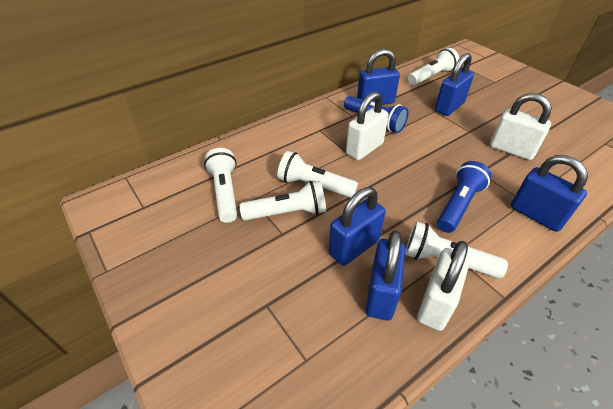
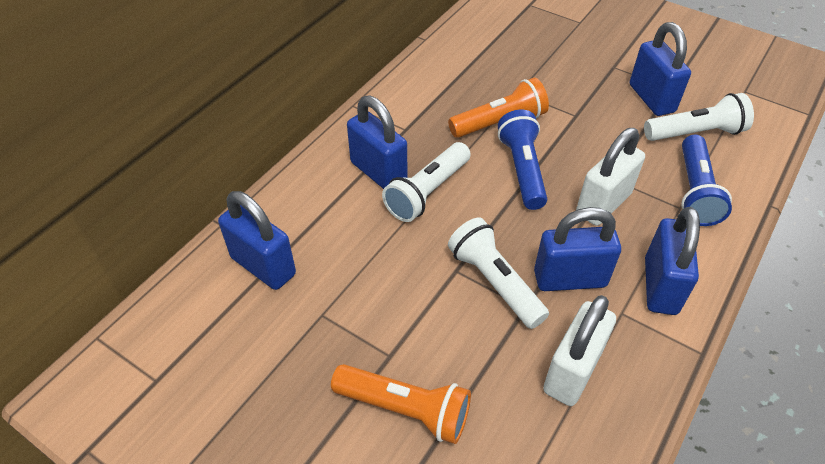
orange flashlight: none = 0 -> [331,364,471,444] [448,78,549,138] = 2
white flashlight: [204,148,237,223] [239,181,326,221] [277,151,358,198] [405,221,508,278] [408,48,459,85] = 5 -> [382,142,471,222] [448,217,549,329] [644,93,754,141] = 3
white padlock: [346,92,389,160] [417,241,470,331] [490,93,552,160] = 3 -> [543,295,616,406] [576,128,645,226] = 2

